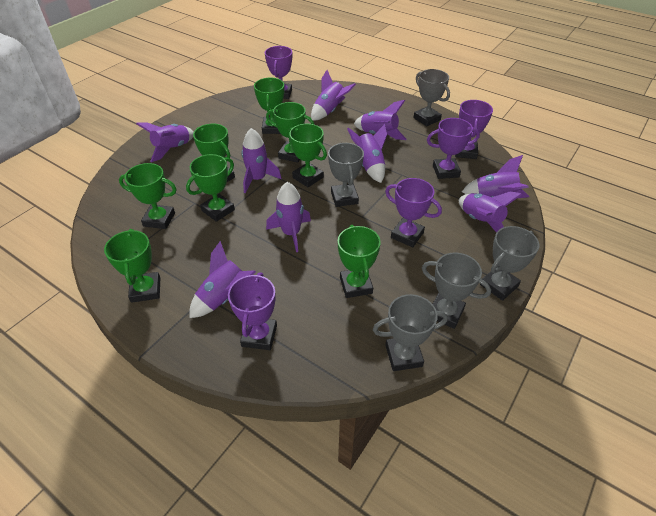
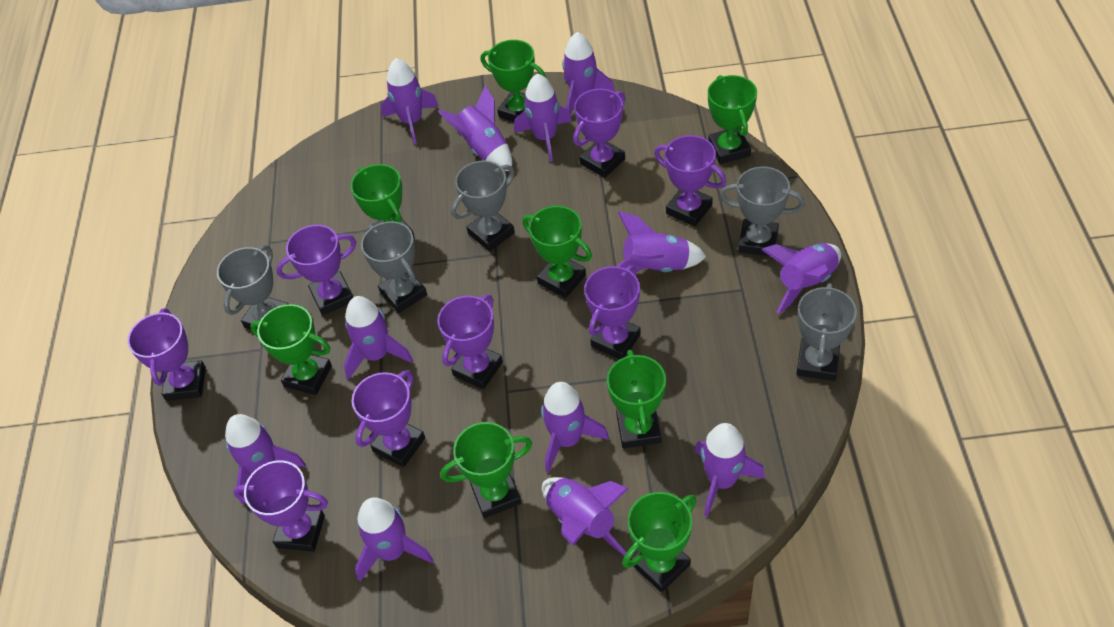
purple rocket: [136,122,194,162] [189,241,256,318] [242,128,282,193] [266,182,311,252] [311,70,356,121] [347,124,387,183] [354,100,406,140] [459,192,523,233] [462,155,529,198] = 9 -> [225,414,306,505] [344,296,413,380] [355,498,433,582] [381,58,439,145] [438,85,512,171] [514,74,572,162] [541,382,609,473] [542,477,629,556] [562,32,615,116] [617,211,706,272] [695,423,765,517] [762,243,841,314] = 12
purple trophy: [228,272,277,350] [265,46,292,99] [385,178,442,247] [427,118,480,179] [455,100,493,159] = 5 -> [127,308,206,401] [233,460,328,552] [276,225,356,315] [352,370,425,467] [438,294,503,389] [573,89,625,178] [584,266,641,360] [654,135,726,227] = 8

